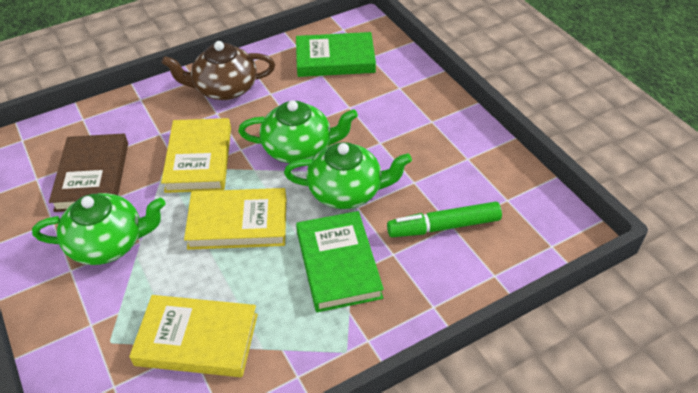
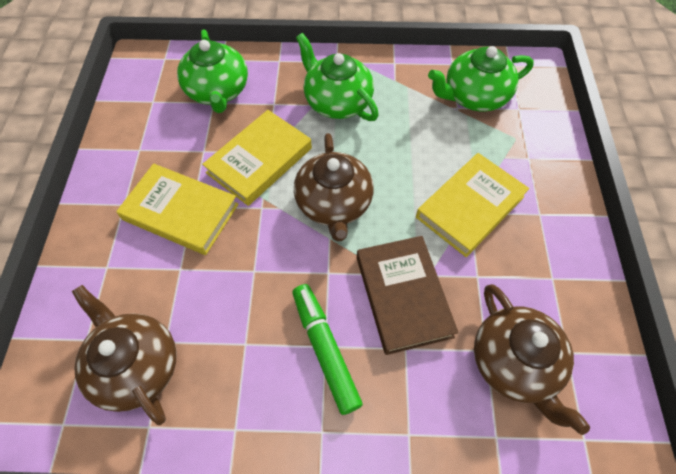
brown teapot: [162,41,275,100] = 1 -> [72,285,177,425] [294,133,374,241] [474,284,590,435] = 3
green book: [296,32,376,77] [296,211,384,312] = 2 -> none = 0

